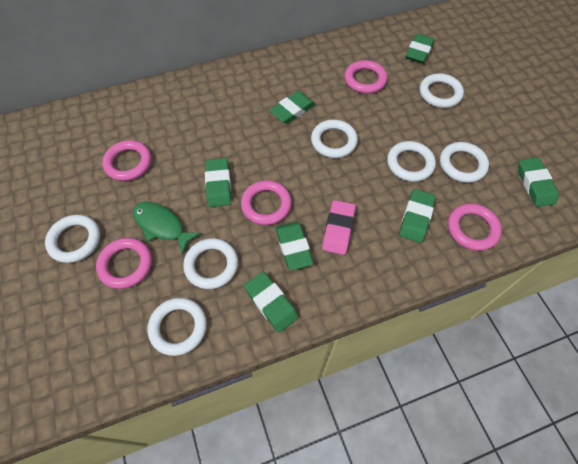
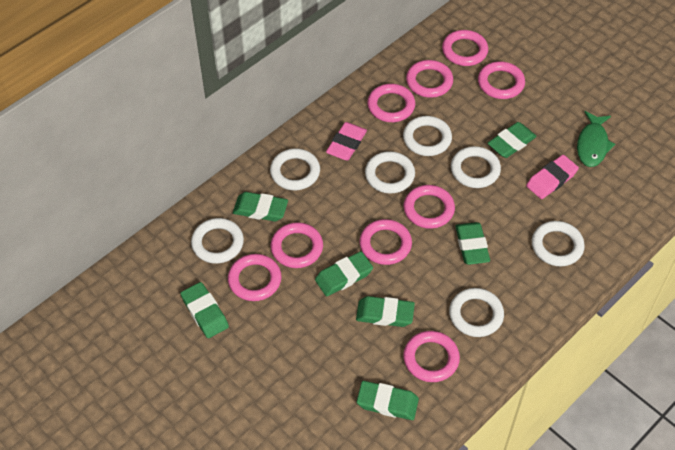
pink eraser: [322,200,356,255] = 1 -> [326,122,367,160] [526,155,579,199] = 2
pink ring: [96,238,152,289] [102,140,151,181] [241,180,292,225] [344,60,387,94] [448,203,502,251] = 5 -> [228,254,282,301] [271,222,323,268] [359,219,412,265] [367,84,415,122] [403,331,460,382] [404,185,455,229] [406,60,453,98] [442,30,488,66] [478,61,525,99] = 9

